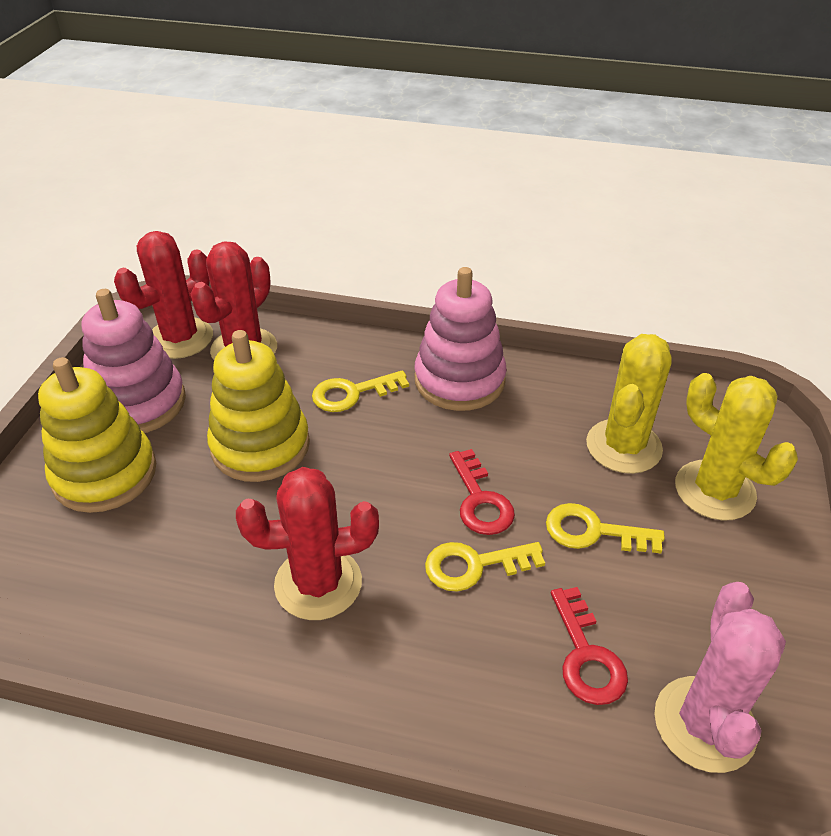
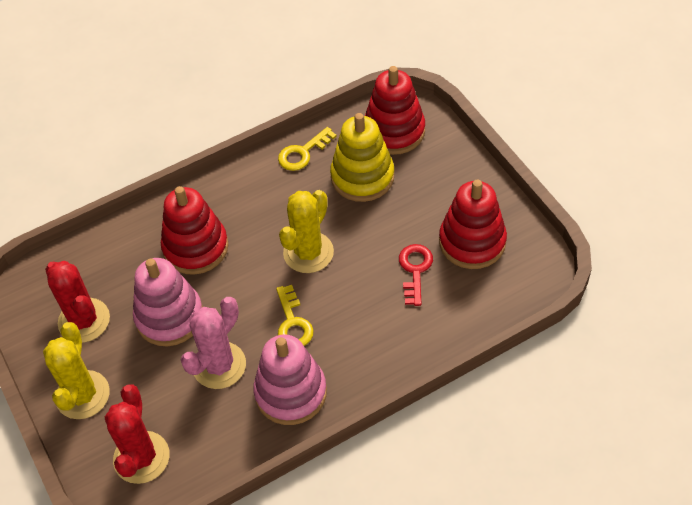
red cactus: [114,231,213,359] [190,241,277,360] [236,467,379,620] = 3 -> [45,261,110,343] [105,384,170,484] = 2
red key: [449,449,515,535] [551,587,628,705] = 2 -> [399,244,433,306] = 1
red stacking toy: none = 0 -> [161,186,229,275] [365,66,425,155] [439,180,507,269] = 3
yellow key: [312,370,409,412] [425,542,545,592] [546,503,665,553] = 3 -> [276,285,313,346] [278,127,337,171] = 2
yellow stacking toy: [38,357,156,513] [207,330,310,482] = 2 -> [330,113,394,202] = 1

